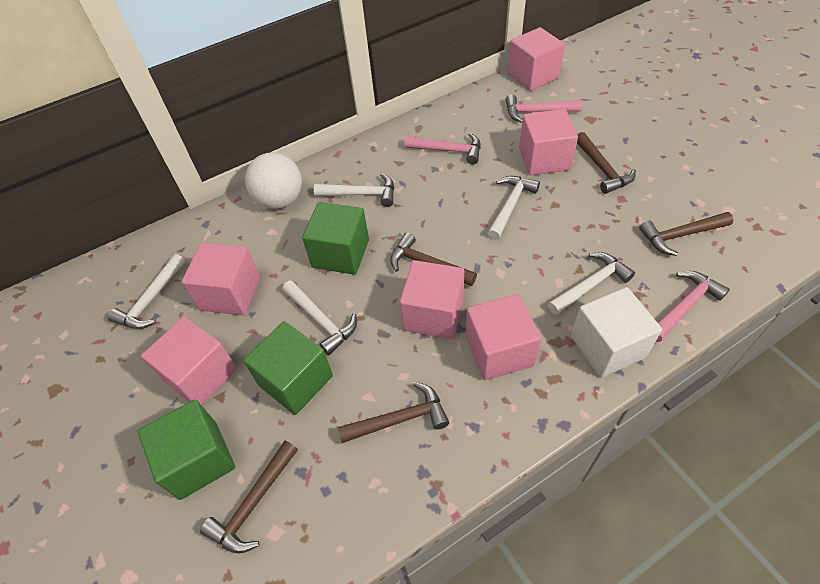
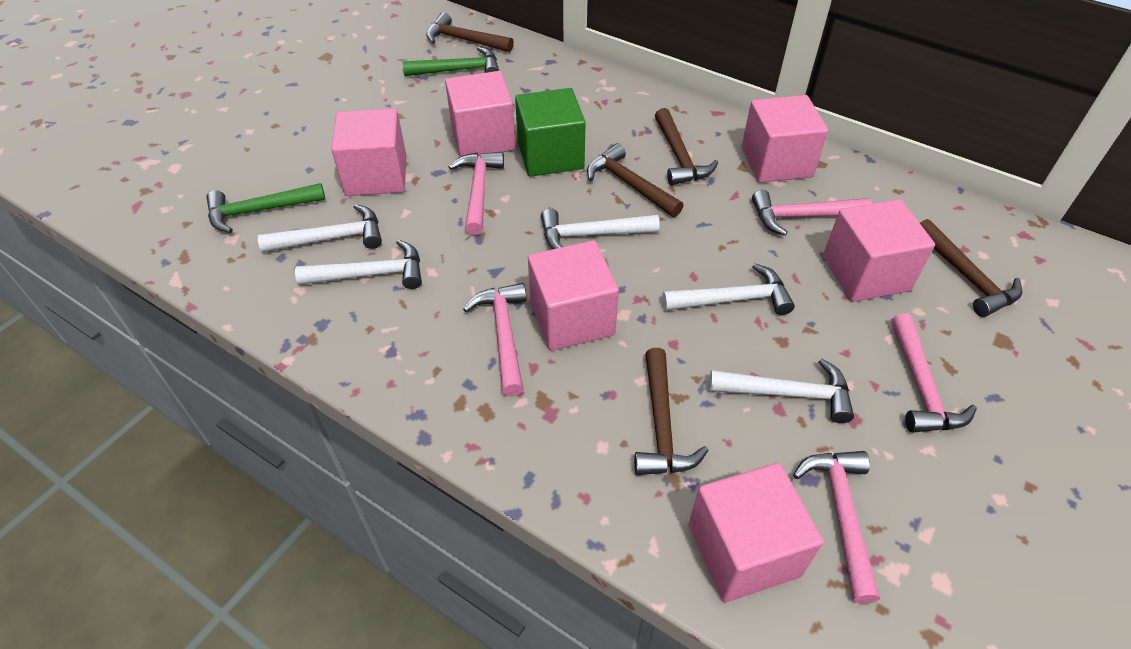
green cube: [138,399,235,500] [243,321,333,415] [302,202,369,275] = 3 -> [515,88,586,177] = 1
green hammer: none = 0 -> [206,183,325,233] [403,46,499,76] = 2
pink hammer: [404,133,481,165] [505,94,582,123] [656,271,730,342] = 3 -> [449,152,504,235] [463,283,526,396] [752,190,872,236] [793,451,880,604] [891,313,977,433] = 5
white ball: [245,152,302,209] = 1 -> none = 0
white cube: [571,287,662,378] = 1 -> none = 0

